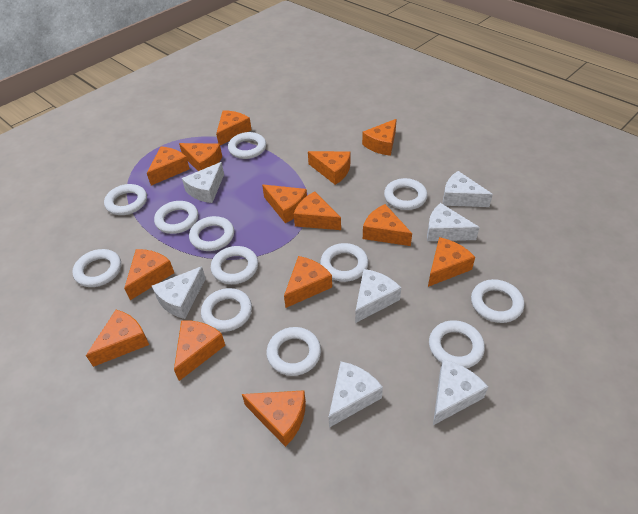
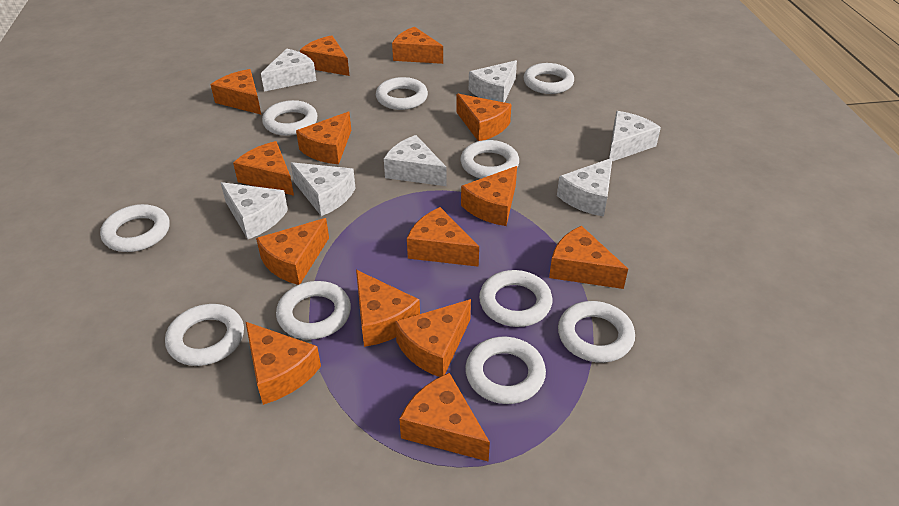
white ring: [72,249,121,287] [104,184,147,215] [154,201,198,234] [189,216,234,251] [201,288,252,332] [211,246,258,284] [228,132,266,159] [267,327,321,376] [320,243,368,282] [384,178,428,210] [429,320,485,368] [471,279,524,323] = 12 -> [100,204,169,252] [165,304,244,366] [262,100,318,136] [276,281,351,340] [376,77,428,110] [460,140,519,179] [465,337,546,404] [479,270,553,327] [523,63,574,94] [558,301,635,363] = 10

